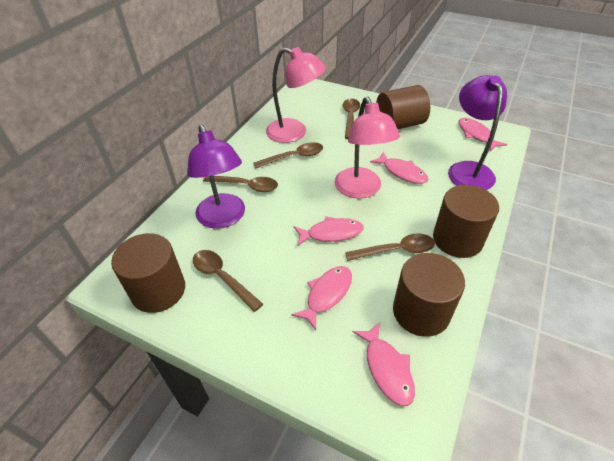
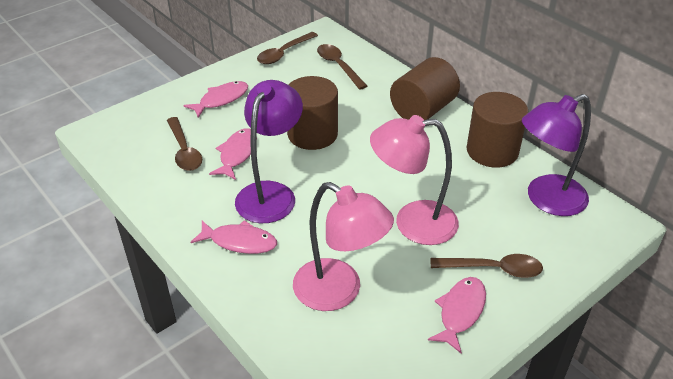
brown cylinder: [111,233,185,313] [376,85,430,129] [393,253,465,337] [433,185,499,258] = 4 -> [287,76,338,150] [390,57,460,120] [467,92,528,168] = 3
brown spoon: [193,250,263,312] [203,176,278,192] [253,142,323,168] [343,98,360,139] [345,233,435,261] = 5 -> [167,117,202,171] [257,32,318,64] [317,44,367,90] [431,254,543,278] = 4
pink fish: [291,266,352,330] [294,216,364,246] [353,322,415,406] [370,152,428,184] [459,118,507,151] = 5 -> [183,81,248,118] [191,220,277,254] [209,128,257,180] [428,277,486,354] = 4

